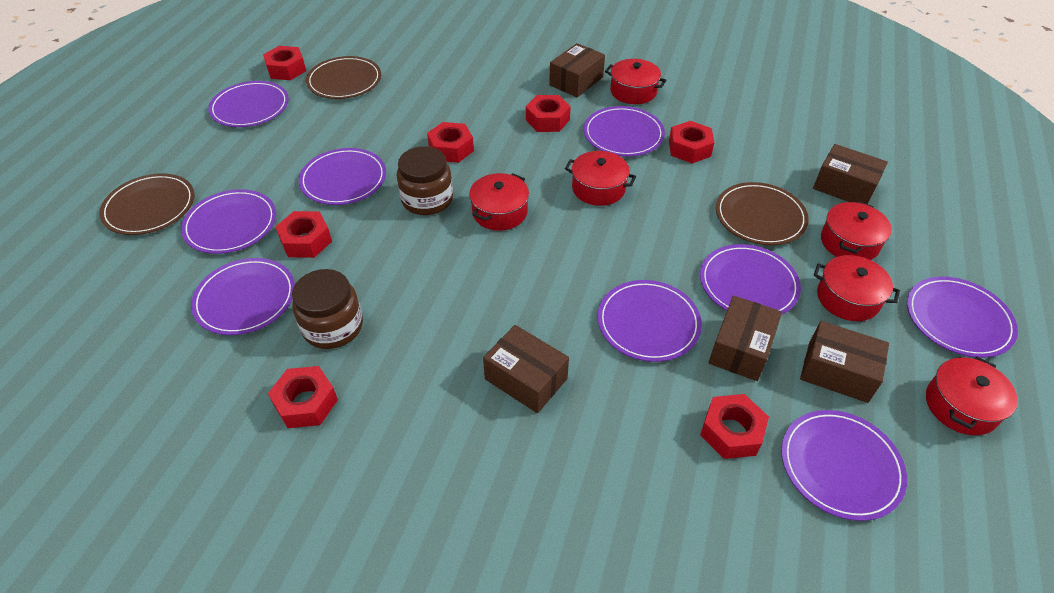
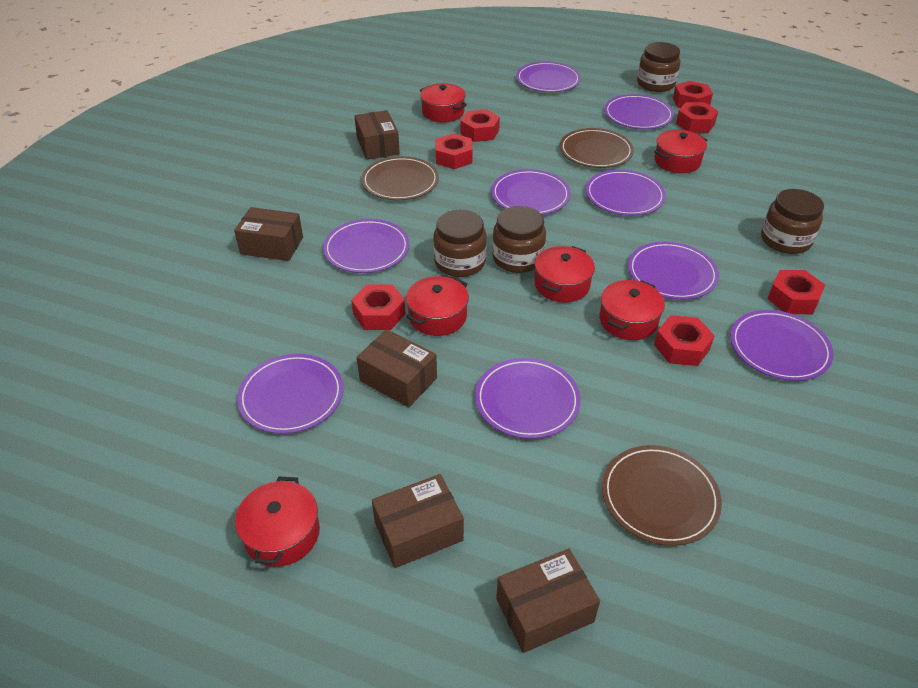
brown jar: [292,269,363,349] [397,146,453,215] = 2 -> [433,210,487,277] [492,206,546,273] [637,42,680,92] [761,189,824,254] = 4

